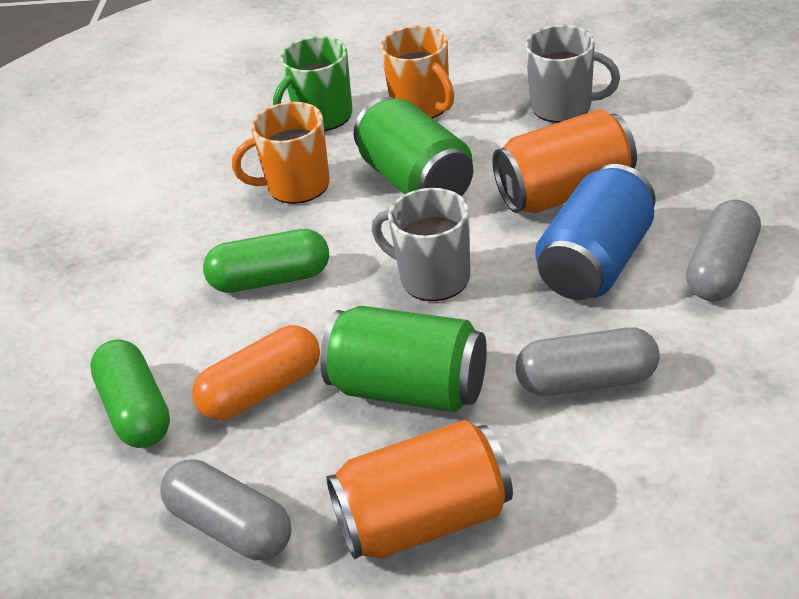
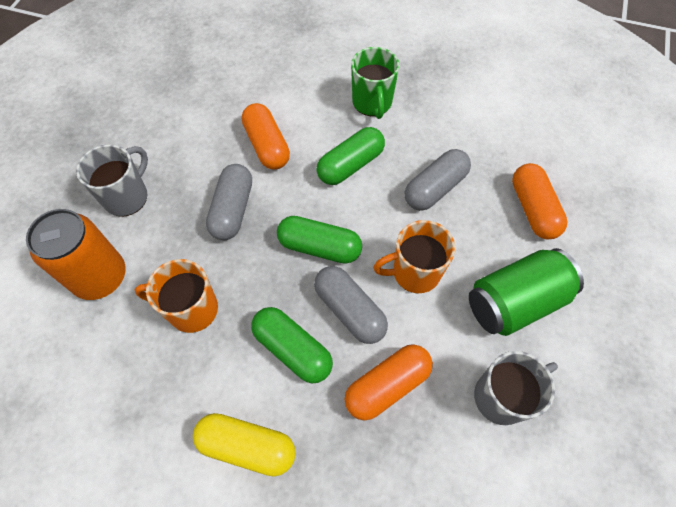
blue can: [535,164,656,300] = 1 -> none = 0
green can: [320,306,487,412] [354,97,473,196] = 2 -> [469,248,584,336] = 1
green capsule: [90,340,170,448] [203,229,329,293] = 2 -> [251,307,333,383] [277,216,362,264] [317,127,385,185] = 3
orange can: [326,420,513,559] [492,109,637,213] = 2 -> [26,209,126,300] = 1
orange capsule: [192,325,320,420] = 1 -> [242,103,290,170] [345,344,433,420] [512,163,567,239] = 3
yellow capsule: none = 0 -> [193,413,296,477] = 1

